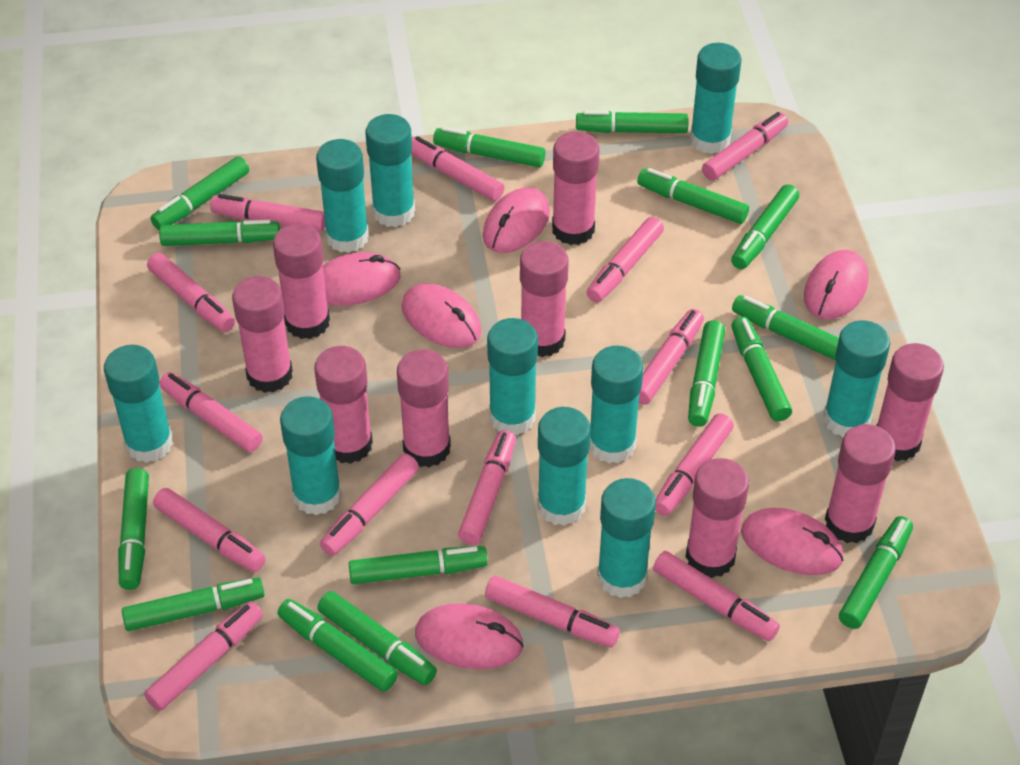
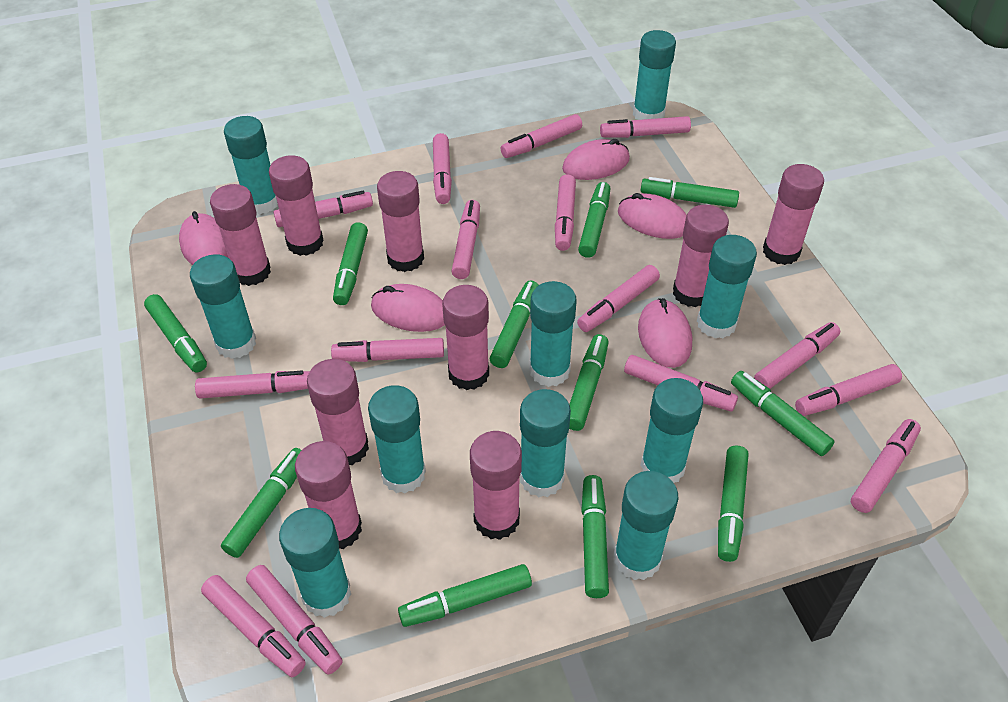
green marker: [118,468,149,590] [122,578,265,631] [150,156,249,230] [159,219,280,246] [277,599,398,692] [317,591,437,685] [349,546,488,584] [433,127,546,167] [576,111,688,133] [637,168,749,224] [688,320,725,427] [731,184,799,269] [731,317,792,422] [732,295,839,360] [839,516,913,629] = 15 -> [144,294,207,372] [221,448,302,558] [333,222,368,305] [398,564,532,627] [490,281,539,368] [569,334,609,431] [578,182,610,258] [581,475,609,598] [641,177,739,208] [718,445,748,562] [731,371,835,456] = 11
pink marker: [144,601,263,711] [147,253,235,332] [153,488,266,572] [159,372,263,452] [210,194,325,232] [320,453,419,556] [411,136,505,201] [458,430,516,545] [485,576,620,647] [586,217,664,303] [639,309,704,405] [653,551,780,641] [655,414,734,516] [702,112,788,181] = 14 -> [195,371,310,399] [201,575,306,677] [246,565,343,674] [273,191,373,227] [331,338,444,362] [433,133,452,204] [451,200,480,279] [500,114,582,158] [555,174,576,251] [577,265,660,332] [600,116,691,138] [624,355,738,411] [754,322,840,389] [795,364,902,416] [851,419,921,513] = 15
pink mouse: [323,252,401,306] [402,283,481,348] [415,603,524,669] [483,187,550,253] [741,508,844,575] [804,250,868,320] = 6 -> [179,211,228,265] [371,284,445,332] [562,139,630,180] [618,193,687,239] [638,298,692,368] = 5

